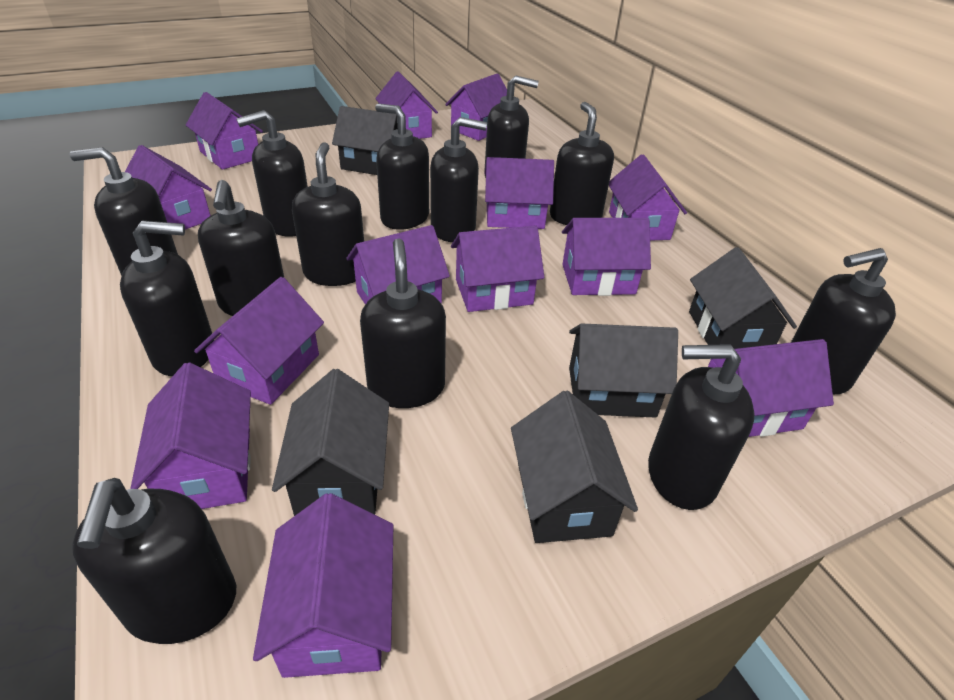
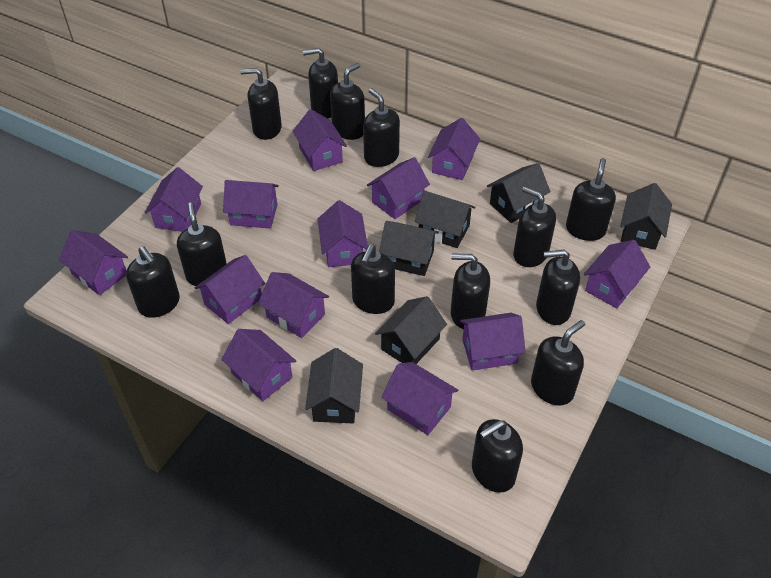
black house: [272,369,389,516] [332,106,398,175] [511,391,638,543] [569,324,678,418] [689,247,797,349] = 5 -> [305,348,363,423] [375,296,447,364] [379,221,439,276] [415,191,476,248] [487,163,551,223] [620,183,672,250] = 6

